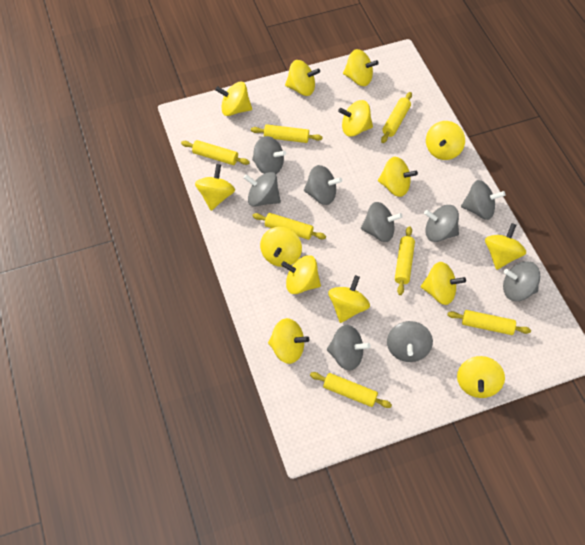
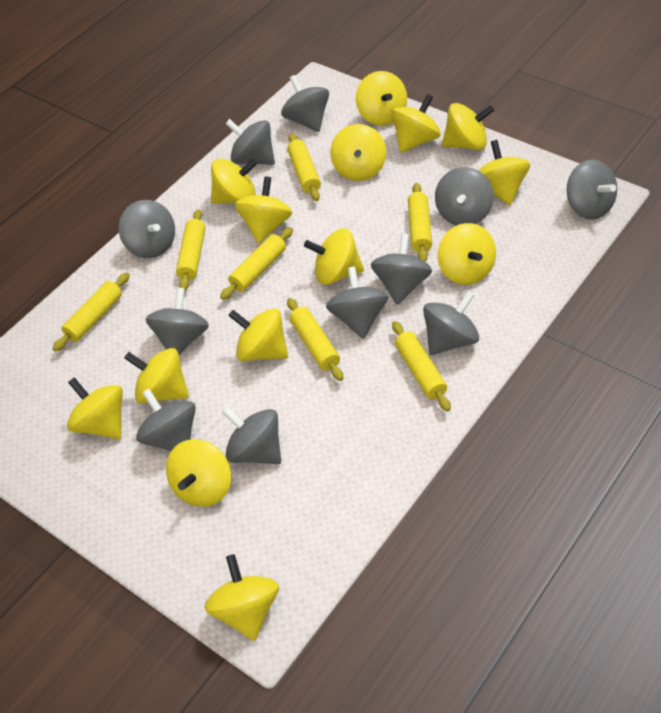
grey spinning top: [243,172,281,207] [252,136,286,174] [304,165,342,205] [327,325,371,371] [361,202,403,242] [387,321,433,362] [424,205,459,242] [461,180,505,220] [503,261,540,301] = 9 -> [119,200,175,258] [136,389,196,451] [146,287,209,355] [222,406,281,464] [225,119,275,165] [281,75,329,132] [326,267,388,339] [371,233,432,305] [423,291,479,355] [435,167,494,225] [567,159,617,220] = 11

